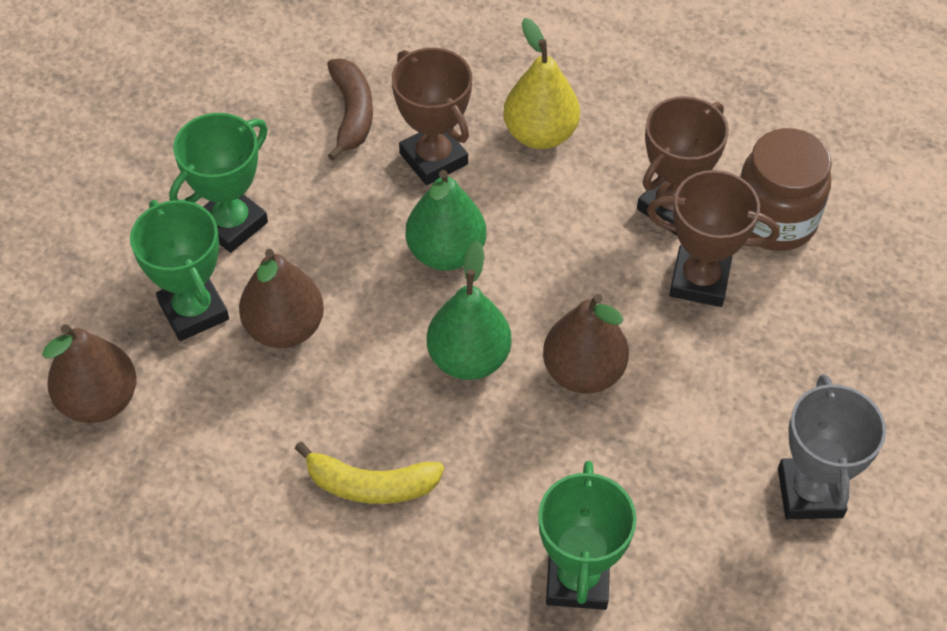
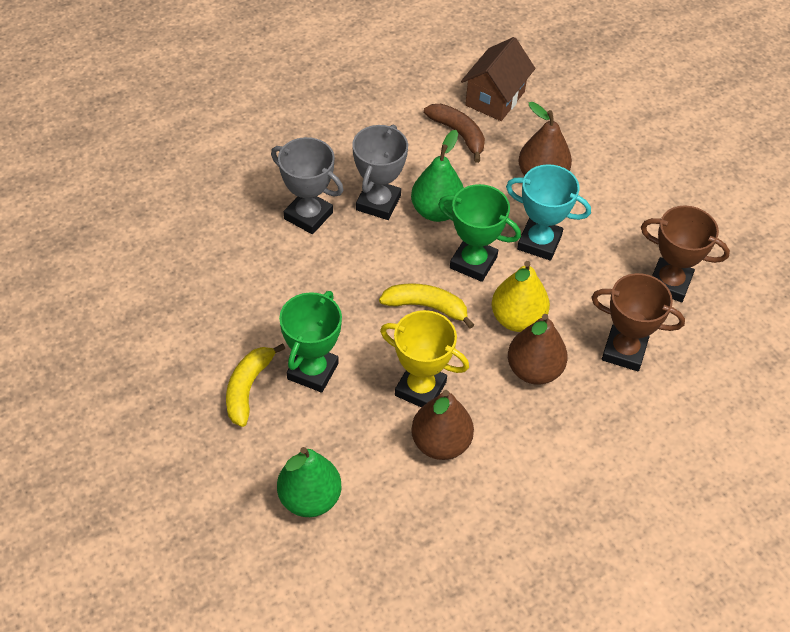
brown house: none = 0 -> [461,37,535,121] = 1
brown jar: [740,128,832,251] = 1 -> none = 0
brown trophy: [392,48,472,185] [637,96,729,235] [647,170,780,307] = 3 -> [591,273,685,371] [641,205,730,302] = 2
green trophy: [130,200,229,341] [169,113,268,253] [538,461,637,610] = 3 -> [279,291,342,393] [438,184,521,282] = 2
grey trophy: [778,374,886,519] = 1 -> [271,137,344,234] [352,125,408,220] = 2
turquoise trophy: none = 0 -> [506,164,591,261] = 1
yellow banana: [295,442,444,504] = 1 -> [226,343,285,427] [379,283,474,329] = 2
yellow trophy: none = 0 -> [380,310,469,408] = 1

